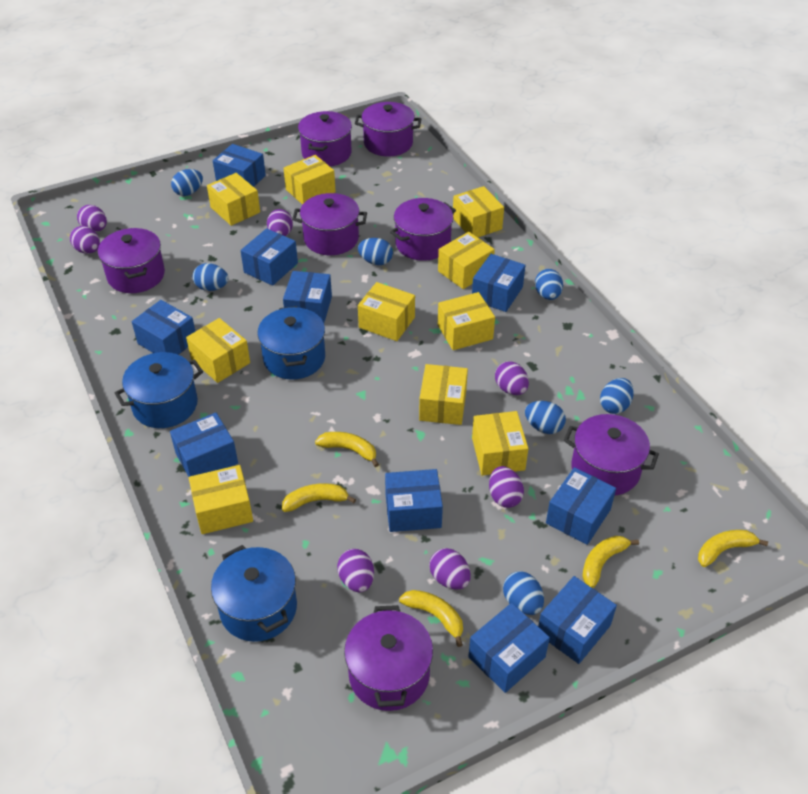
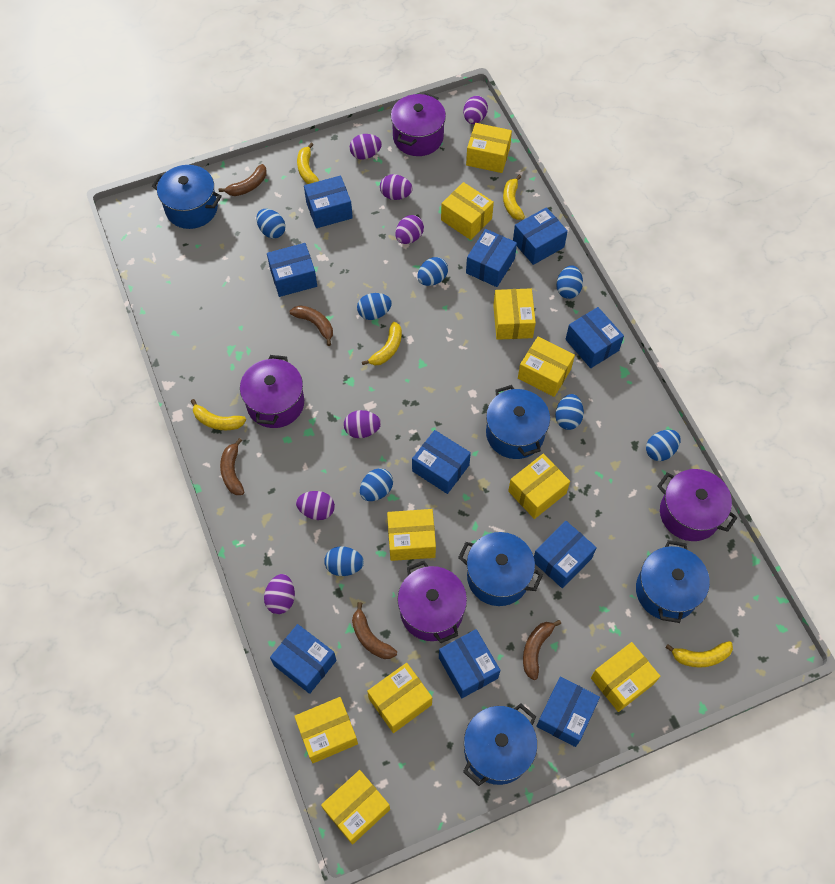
blue egg: [171,169,203,196] [193,263,228,291] [358,238,393,265] [503,571,544,615] [525,401,566,434] [535,269,563,300] [600,378,634,414] = 7 -> [256,209,286,239] [324,546,364,576] [357,293,392,320] [360,468,393,501] [417,257,448,286] [555,394,584,430] [556,266,583,299] [646,430,681,461] = 8
blue pot: [115,352,203,428] [211,545,297,642] [257,306,325,380] = 3 -> [152,165,222,229] [458,532,543,606] [463,704,537,786] [486,385,550,459] [636,540,710,623] = 5
brown banana: none = 0 -> [219,164,267,196] [220,438,244,495] [290,305,333,346] [352,602,397,659] [523,620,561,680] = 5
purple pot: [98,228,165,293] [292,193,367,255] [298,111,352,166] [344,605,433,711] [355,102,421,156] [390,198,456,261] [564,414,659,496] = 7 -> [240,355,304,428] [391,93,446,156] [398,561,467,643] [657,469,737,541] = 4

